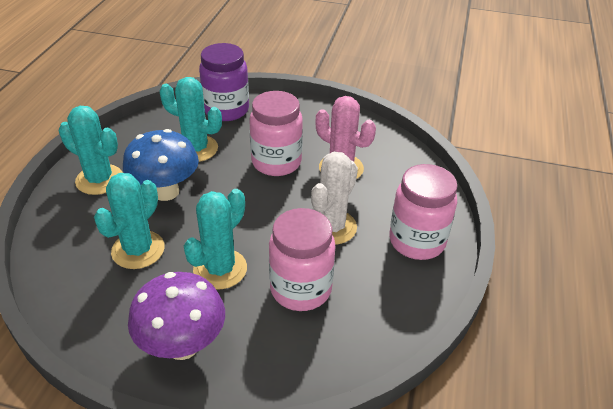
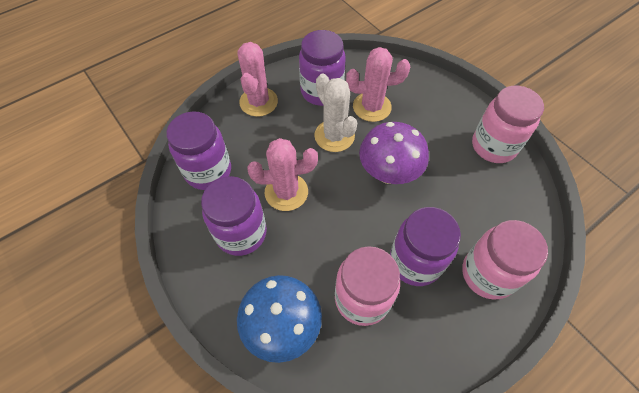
pink cactus: [316,96,376,179] = 1 -> [237,42,278,117] [247,138,318,211] [346,47,410,122] = 3
purple jar: [199,43,249,121] = 1 -> [166,112,231,190] [201,176,267,256] [299,30,346,106] [390,207,461,286] = 4
turquoise cactus: [59,106,123,195] [94,173,165,269] [160,77,222,162] [184,189,247,289] = 4 -> none = 0

